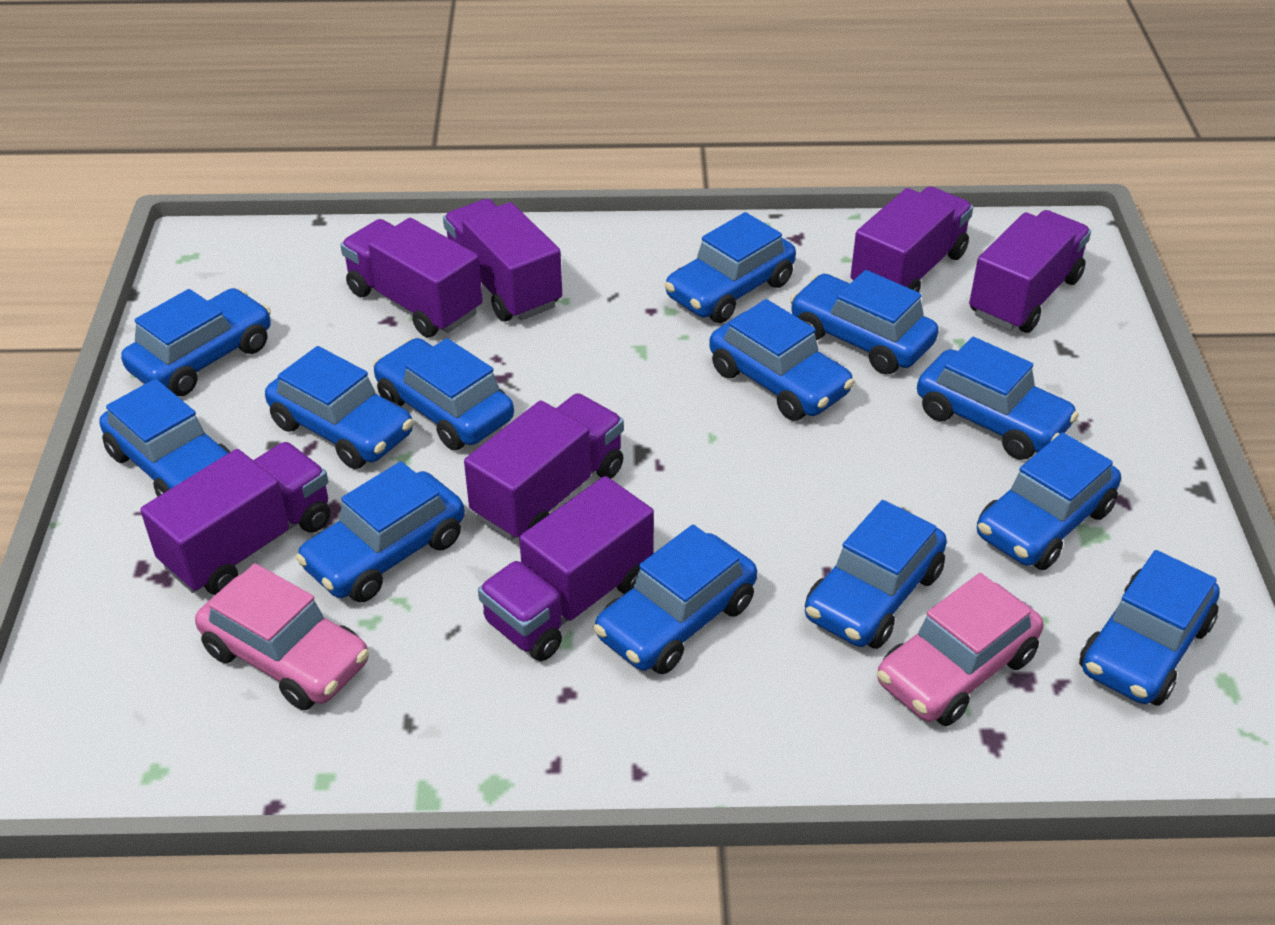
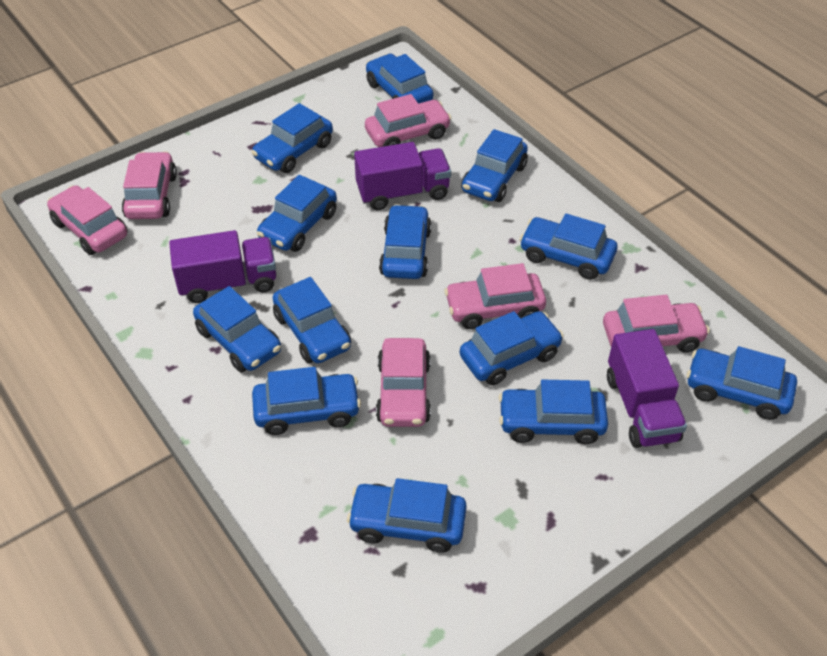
pink car: [195,563,369,710] [877,573,1043,726] = 2 -> [47,185,128,255] [122,151,177,219] [365,94,451,147] [376,338,431,427] [444,263,546,329] [603,295,710,353] = 6
purple truck: [140,442,330,595] [340,218,483,337] [443,199,562,321] [464,393,624,541] [478,476,654,661] [851,186,973,292] [969,210,1091,333] = 7 -> [169,230,276,303] [354,142,451,210] [607,329,687,448] = 3

